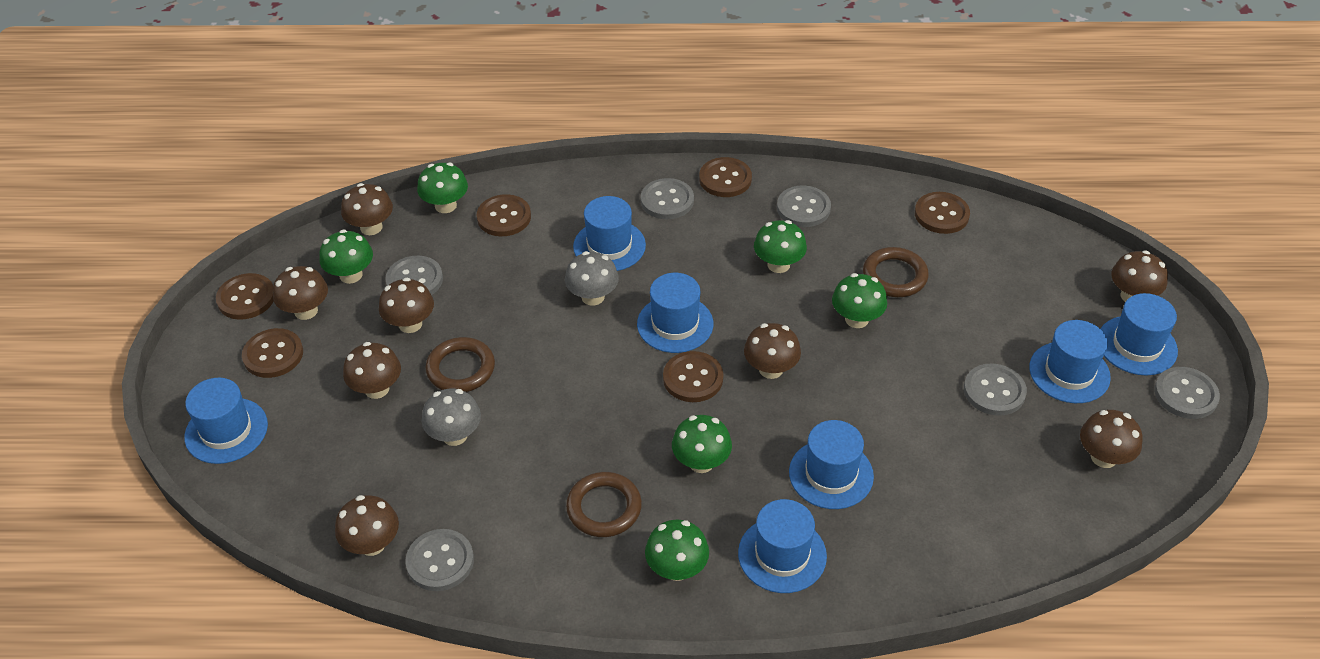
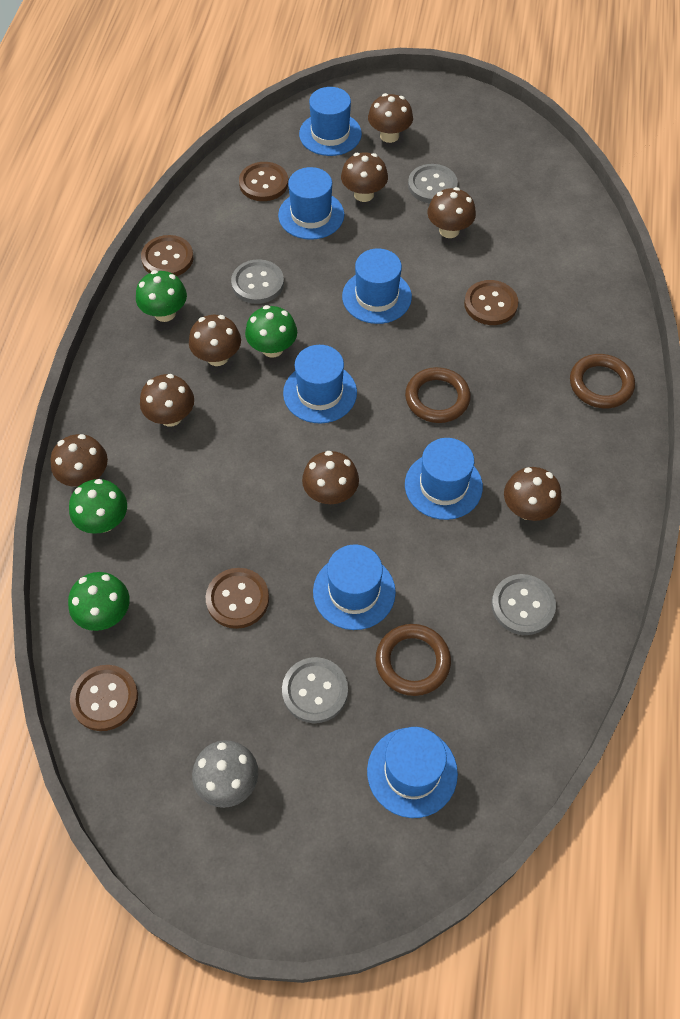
brown button: [216,273,274,320] [242,328,303,378] [477,194,531,236] [663,351,723,402] [699,157,752,197] [915,192,970,234] = 6 -> [70,665,138,731] [141,235,193,276] [206,568,269,629] [239,162,288,201] [464,280,518,325] = 5
green mushroom: [319,229,373,284] [417,162,468,213] [645,520,709,581] [672,415,732,473] [754,220,807,273] [832,273,887,328] = 6 -> [68,572,130,631] [69,479,127,534] [136,270,187,322] [245,305,297,358] = 4
grey button: [385,256,443,295] [405,529,474,591] [641,178,694,219] [777,185,831,227] [964,363,1027,416] [1154,367,1220,419] = 6 -> [231,259,284,304] [282,657,348,723] [408,164,458,203] [491,574,556,635] = 4
grey mushroom: [422,388,481,446] [565,251,619,306] = 2 -> [192,740,258,808] = 1

